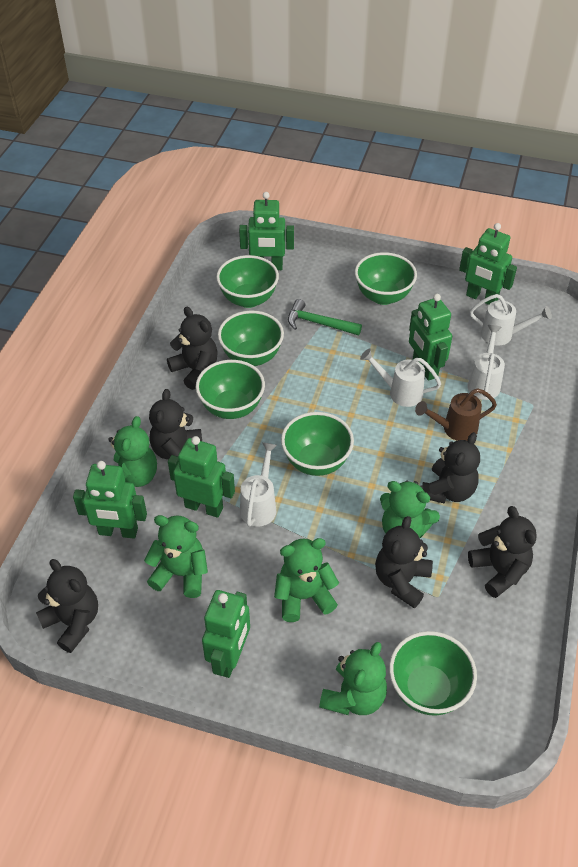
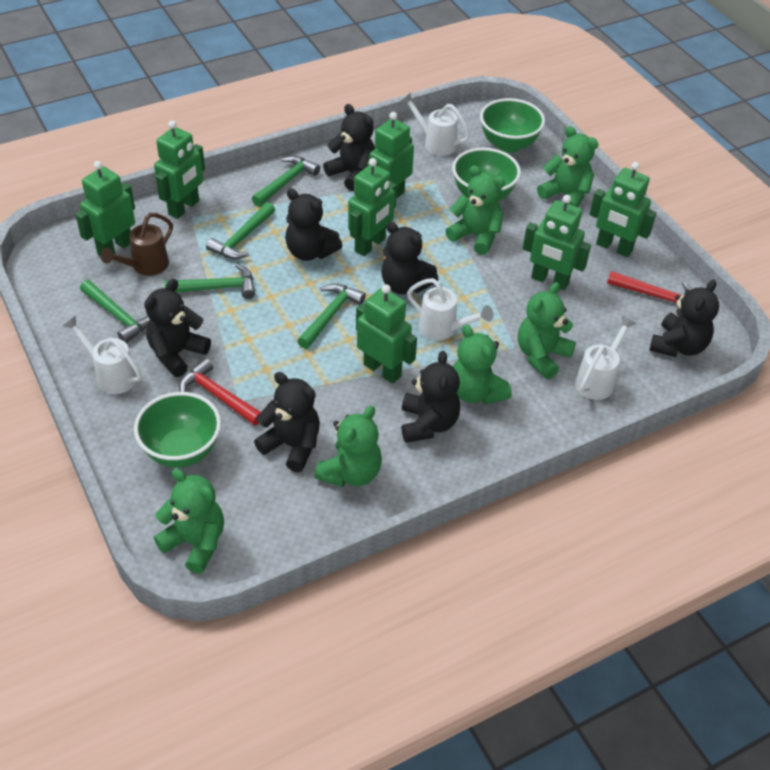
black teddy bear: [36,559,98,653] [149,389,202,459] [167,307,218,390] [375,516,433,608] [422,432,480,504] [468,506,537,598] = 6 -> [144,279,211,377] [254,372,320,472] [285,188,342,261] [323,104,375,191] [381,221,439,294] [402,351,460,443] [650,279,719,357] = 7
green bowl: [196,360,265,419] [216,255,279,308] [218,311,284,366] [281,412,354,476] [355,252,417,305] [389,631,477,716] = 6 -> [134,392,221,468] [452,148,521,201] [480,98,545,153] = 3
green hammer: [288,299,362,336] = 1 -> [80,280,150,343] [165,264,255,299] [206,202,275,259] [252,156,320,207] [297,283,366,349] = 5
green robot: [73,461,147,538] [168,436,235,518] [202,590,250,678] [239,192,294,270] [409,294,452,381] [459,223,517,305] = 6 -> [76,161,135,256] [154,120,205,219] [348,158,397,256] [356,284,417,384] [367,112,414,198] [523,195,591,290] [589,162,656,257] = 7
green teddy bear: [108,416,157,487] [144,515,208,598] [274,538,339,622] [319,642,387,715] [380,480,440,538] = 5 -> [154,469,224,574] [314,406,382,487] [446,166,505,255] [453,324,512,405] [518,282,576,379] [537,126,598,207] = 6
red hammer: none = 0 -> [179,358,261,426] [607,271,692,316] = 2

